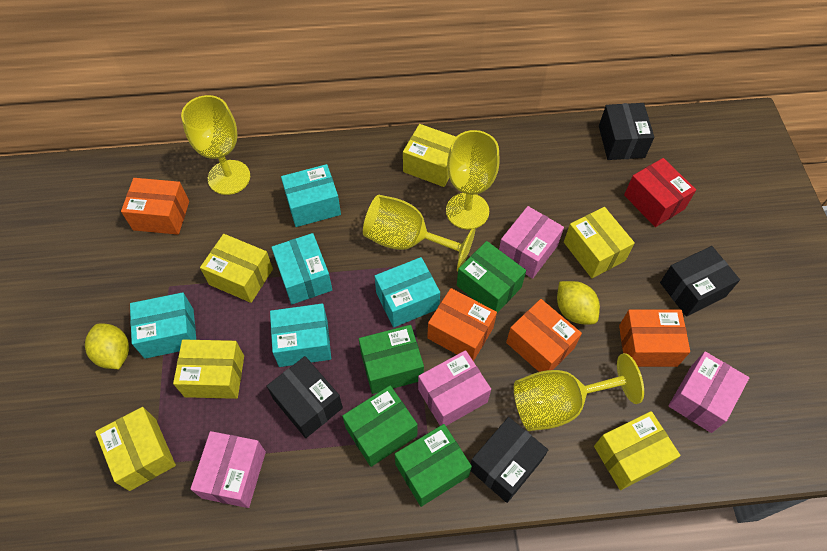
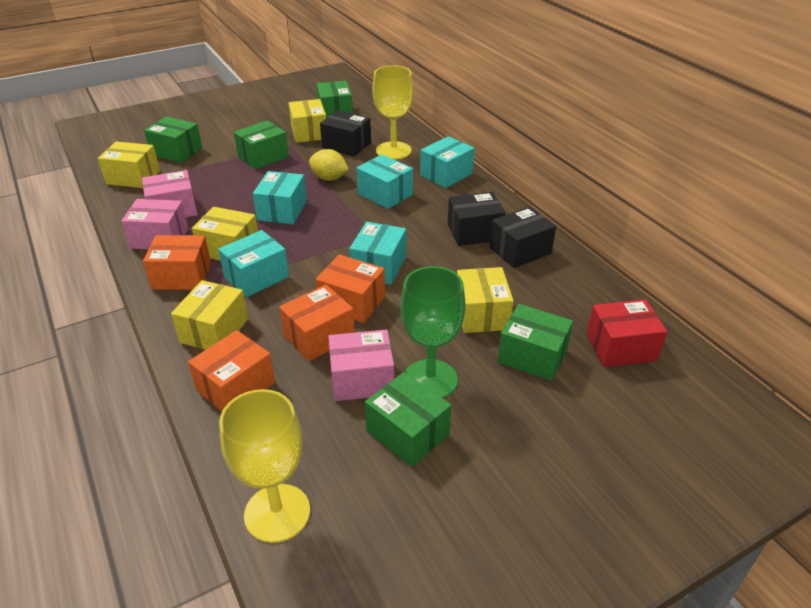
black box: [267,356,343,438] [471,417,548,503] [599,103,654,160] [660,246,740,317] = 4 -> [320,110,371,157] [448,192,505,246] [489,207,556,268] = 3
green box: [342,385,418,467] [359,325,424,394] [395,424,472,507] [457,241,526,313] = 4 -> [144,117,202,163] [234,120,289,170] [317,81,353,118] [365,372,451,467] [497,304,573,381] = 5
green goblet: none = 0 -> [401,266,466,398] = 1
pink box: [190,431,266,508] [418,350,491,426] [499,206,564,279] [669,351,749,433] = 4 -> [121,199,188,249] [142,170,198,217] [328,330,394,401] = 3
yellow box: [95,407,176,491] [173,339,244,399] [200,234,273,303] [403,124,456,187] [564,207,635,278] [594,411,681,490] = 6 -> [98,142,160,188] [171,280,248,350] [192,207,258,261] [289,99,326,143] [457,267,514,333] = 5
yellow goblet: [181,95,250,195] [363,195,475,271] [446,130,500,230] [514,353,644,431] = 4 -> [219,389,310,543] [372,66,413,160] = 2
yellow lemon: [85,323,129,369] [557,281,600,325] = 2 -> [309,149,349,181] = 1

